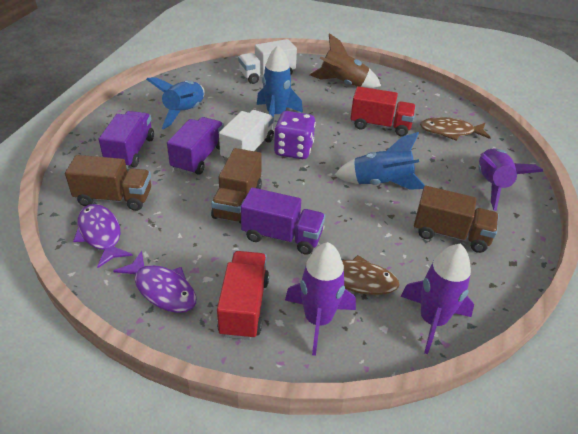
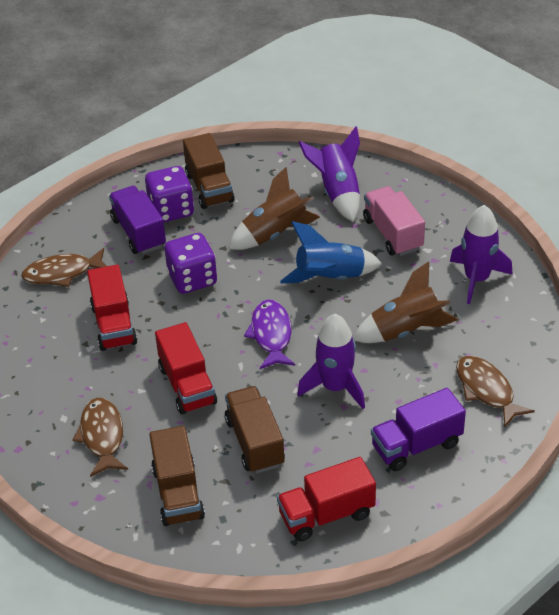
blue rocket: [146,78,205,130] [257,45,303,117] [335,132,425,190] = 3 -> [280,221,382,283] = 1
brown fish: [311,253,400,295] [420,117,491,141] = 2 -> [21,248,106,287] [73,398,128,477] [456,356,535,427] = 3
brown rocket: [310,33,381,88] = 1 -> [228,167,320,250] [353,262,458,343] = 2
pink truck: none = 0 -> [363,186,425,256] = 1
purple dice: [274,111,316,159] = 1 -> [145,166,194,222] [164,233,217,294] = 2
purple fish: [73,204,133,268] [113,251,197,313] = 2 -> [244,300,295,369] = 1
purple truck: [99,111,154,168] [167,117,224,175] [241,187,325,255] = 3 -> [109,186,166,254] [371,388,466,471] = 2
red truck: [217,251,269,340] [350,86,416,136] = 2 -> [87,264,138,351] [155,322,217,415] [277,457,376,541] = 3
white truck: [219,110,274,161] [238,39,297,84] = 2 -> none = 0

